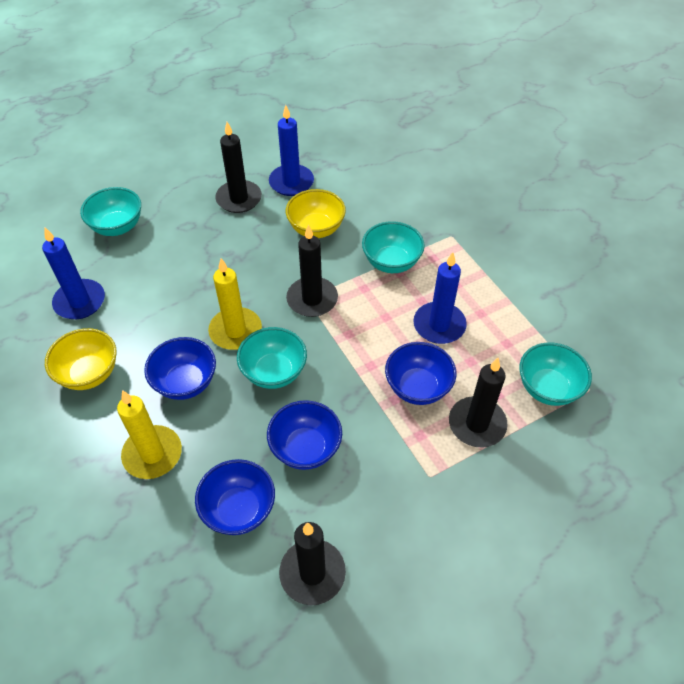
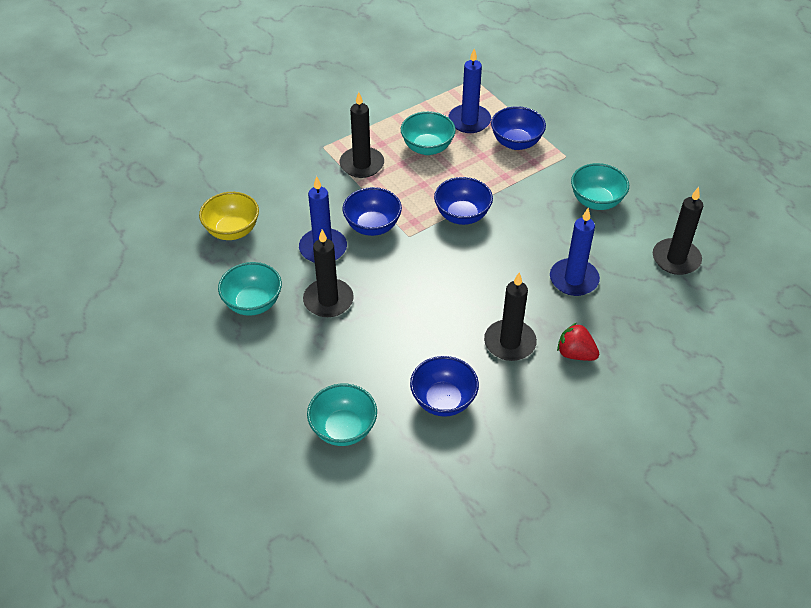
red strawberry: none = 0 -> [557,323,599,361] = 1
yellow bowl: [45,328,116,390] [286,189,346,238] = 2 -> [199,192,259,240] = 1
yellow candle: [117,390,182,479] [208,258,262,350] = 2 -> none = 0

